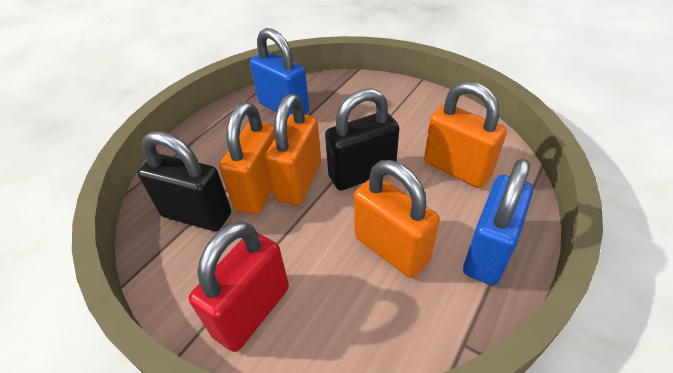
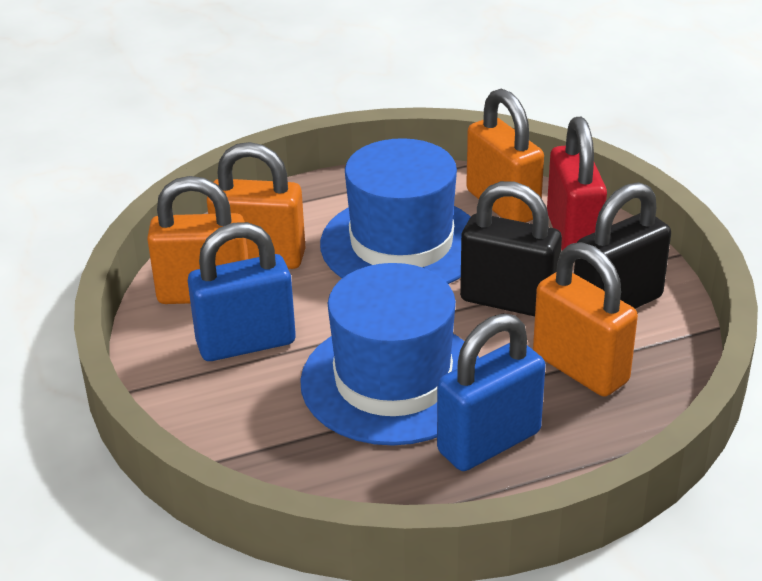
blue hat: none = 0 -> [300,263,479,445] [320,138,471,284] = 2

